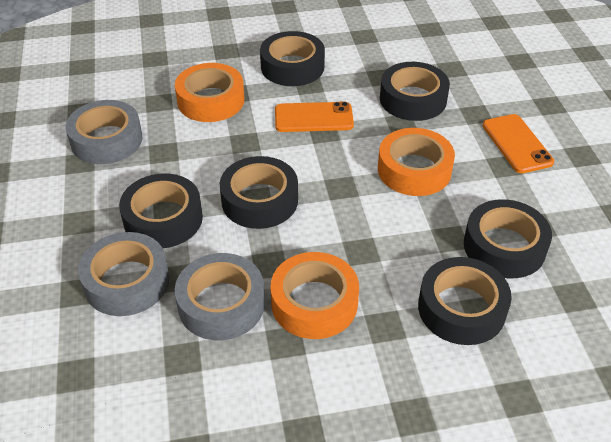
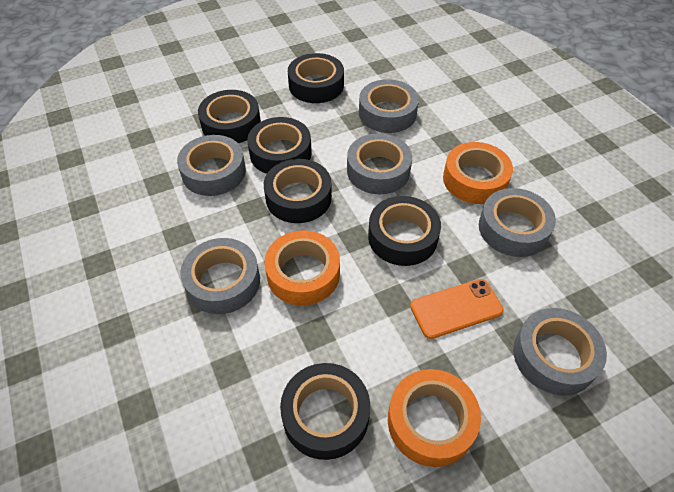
grey tape: [65,100,142,164] [78,232,169,316] [175,253,265,340] = 3 -> [177,135,246,196] [180,238,260,314] [347,133,412,194] [359,79,419,133] [479,188,556,257] [513,308,607,396] = 6
orange phone: [275,102,354,132] [483,114,554,173] = 2 -> [410,279,504,339] = 1

